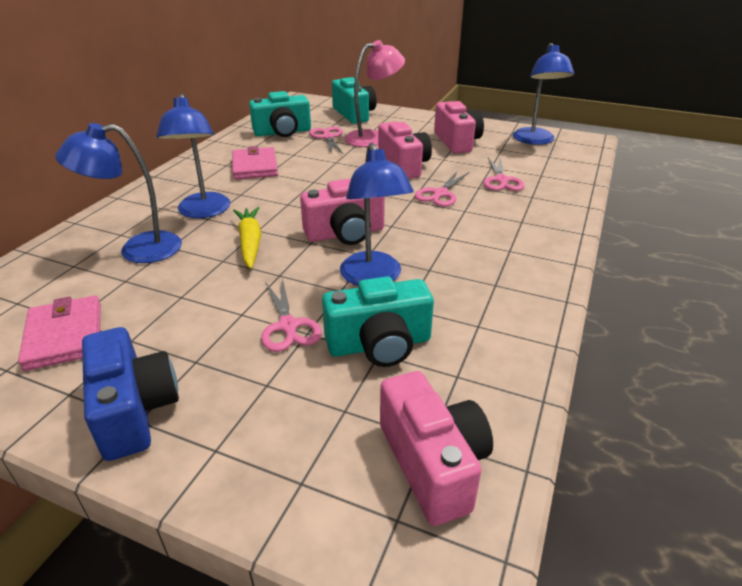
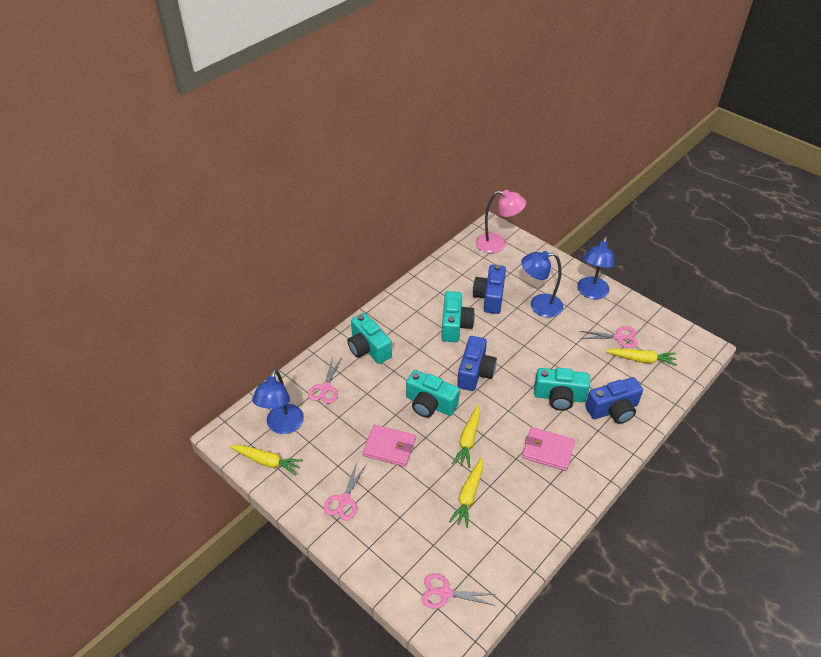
blue camera: [82,327,179,461] = 1 -> [457,336,497,391] [473,265,506,314] [585,377,643,424] = 3
blue lamp: [55,123,182,263] [156,93,231,218] [340,143,414,286] [513,43,574,145] = 4 -> [252,369,304,434] [521,251,563,317] [577,237,615,299] = 3
pink camera: [300,179,385,245] [378,122,432,179] [380,371,493,526] [434,101,484,154] = 4 -> none = 0
turquoise camera: [249,91,311,137] [322,277,434,367] [332,77,377,124] = 3 -> [347,313,392,364] [406,370,460,418] [441,291,475,342] [534,368,590,411] = 4
yellow carrot: [233,207,261,269] = 1 -> [229,445,303,476] [449,458,483,528] [452,405,480,468] [606,349,677,366] = 4

